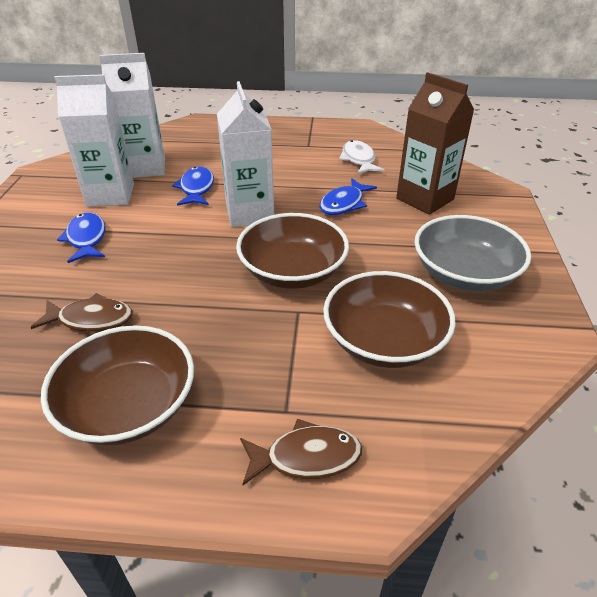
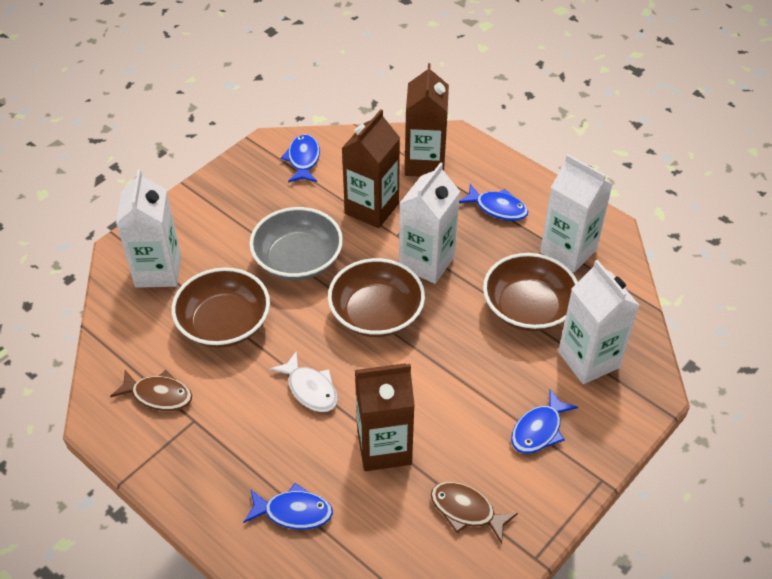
blue fish: [57,213,106,263] [172,167,214,206] [320,178,377,215] = 3 -> [243,483,333,530] [281,134,320,183] [459,184,528,221] [511,389,578,453] = 4
brown carton: [396,72,474,215] = 1 -> [342,109,400,228] [355,363,415,471] [405,63,449,177] = 3
white carton: [54,74,134,207] [99,53,165,178] [217,81,274,227] = 3 -> [116,169,181,288] [399,162,460,284] [540,154,613,273] [558,260,640,384] = 4

